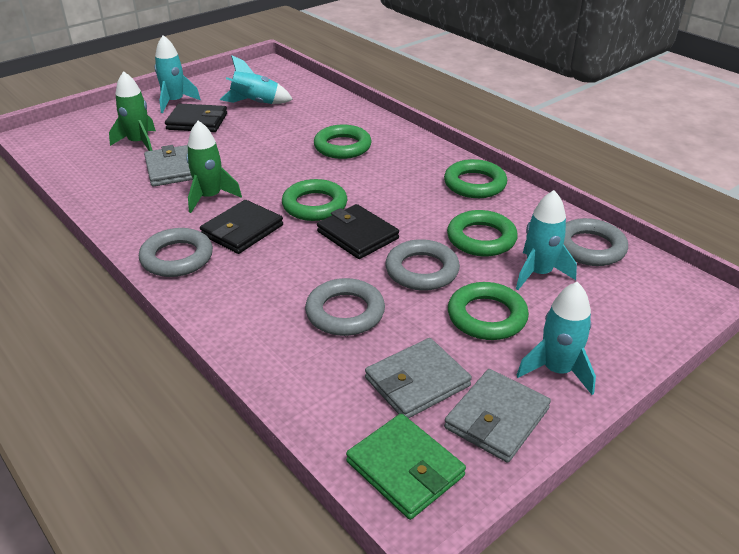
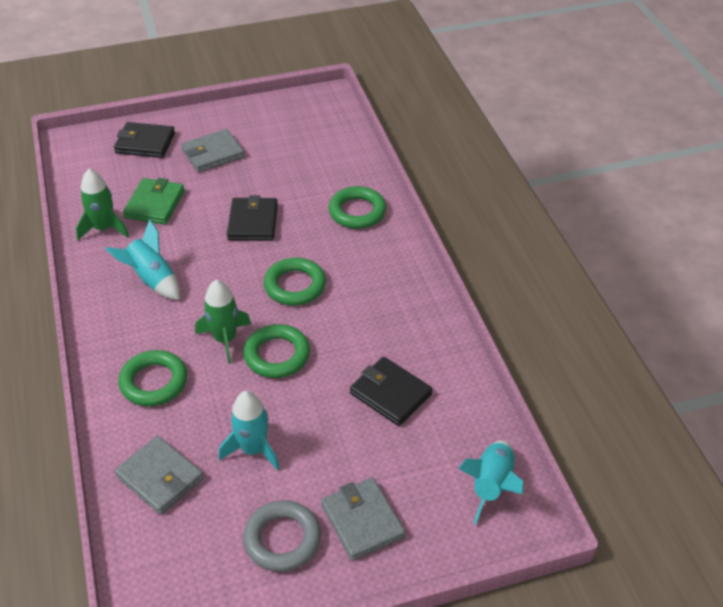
green ring: [282,179,347,221] [314,125,372,159] [444,159,507,198] [447,210,518,256] [448,282,529,340] = 5 -> [118,350,187,406] [243,324,310,378] [264,258,326,306] [329,186,386,229] = 4
grey ring: [139,228,213,277] [305,278,385,336] [385,239,460,291] [564,218,628,266] = 4 -> [243,500,321,572] = 1
turquoise rocket: [154,35,201,113] [220,55,293,104] [516,190,577,290] [516,282,596,395] = 4 -> [105,219,180,300] [219,391,280,470] [458,440,524,524] = 3

